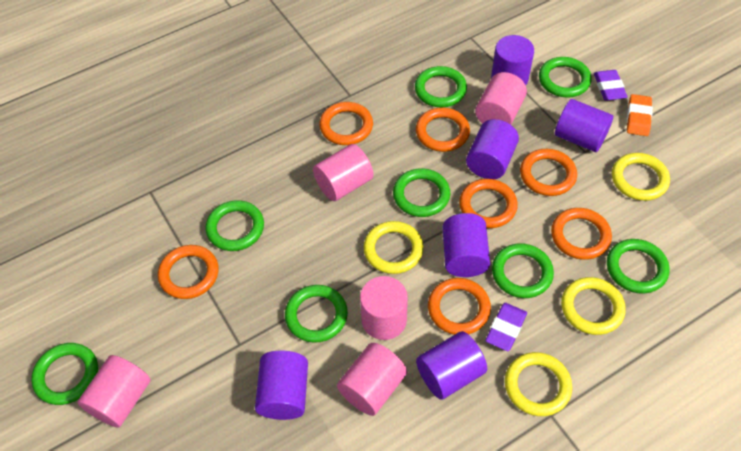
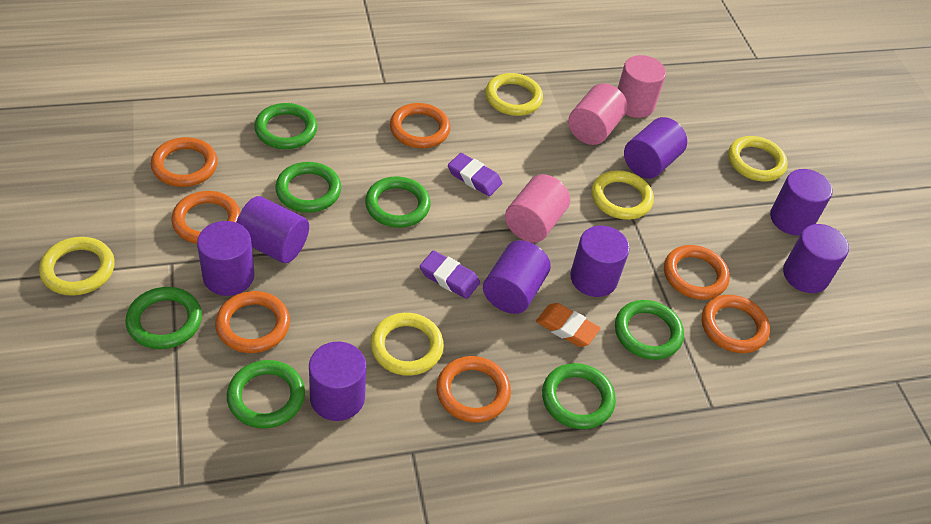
green ring: [31,343,98,405] [205,200,264,251] [285,285,348,343] [393,168,450,217] [415,66,467,107] [492,243,554,298] [539,57,592,98] [607,239,670,293] = 8 -> [125,287,202,349] [227,360,305,429] [254,103,317,149] [275,162,341,213] [365,176,430,228] [542,363,616,429] [615,300,684,360] = 7
pink cylinder: [78,355,150,428] [313,144,374,201] [337,343,407,416] [360,276,408,340] [475,72,527,125] = 5 -> [505,174,570,243] [568,83,627,145] [618,55,666,118] = 3
purple cylinder: [255,351,308,420] [416,331,487,400] [443,213,490,277] [466,119,519,179] [491,35,534,85] [555,99,613,152] = 6 -> [197,221,254,296] [236,196,309,263] [309,341,366,421] [483,240,551,314] [570,225,630,297] [624,117,687,179] [770,169,833,236] [783,224,849,293] = 8
yellow ring: [364,221,424,274] [505,352,572,416] [561,277,626,335] [612,153,670,201] = 4 -> [39,237,115,296] [371,313,444,376] [485,73,543,116] [591,170,654,220] [728,136,788,182] = 5

